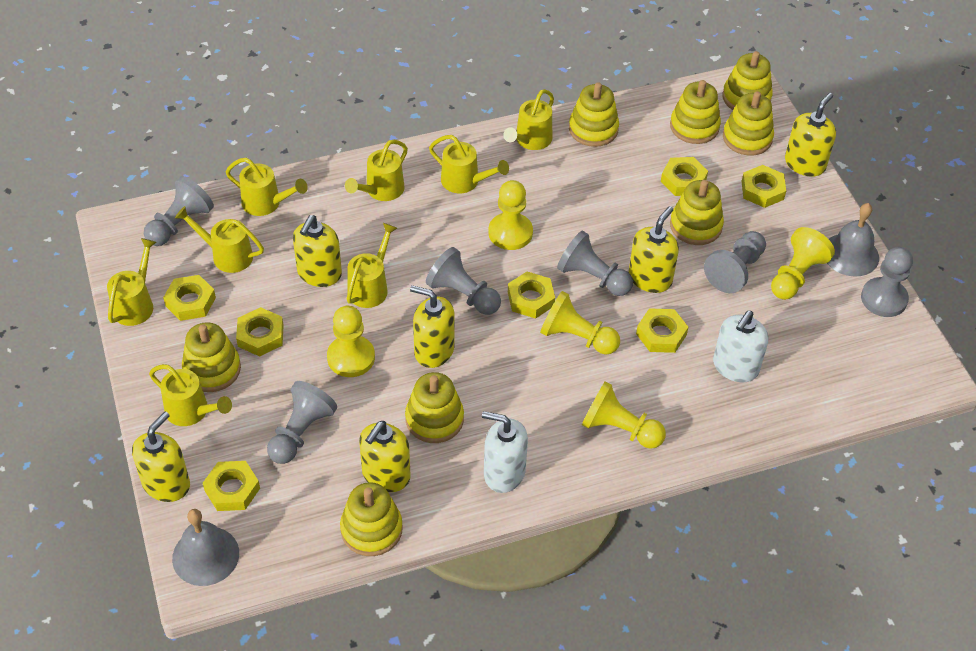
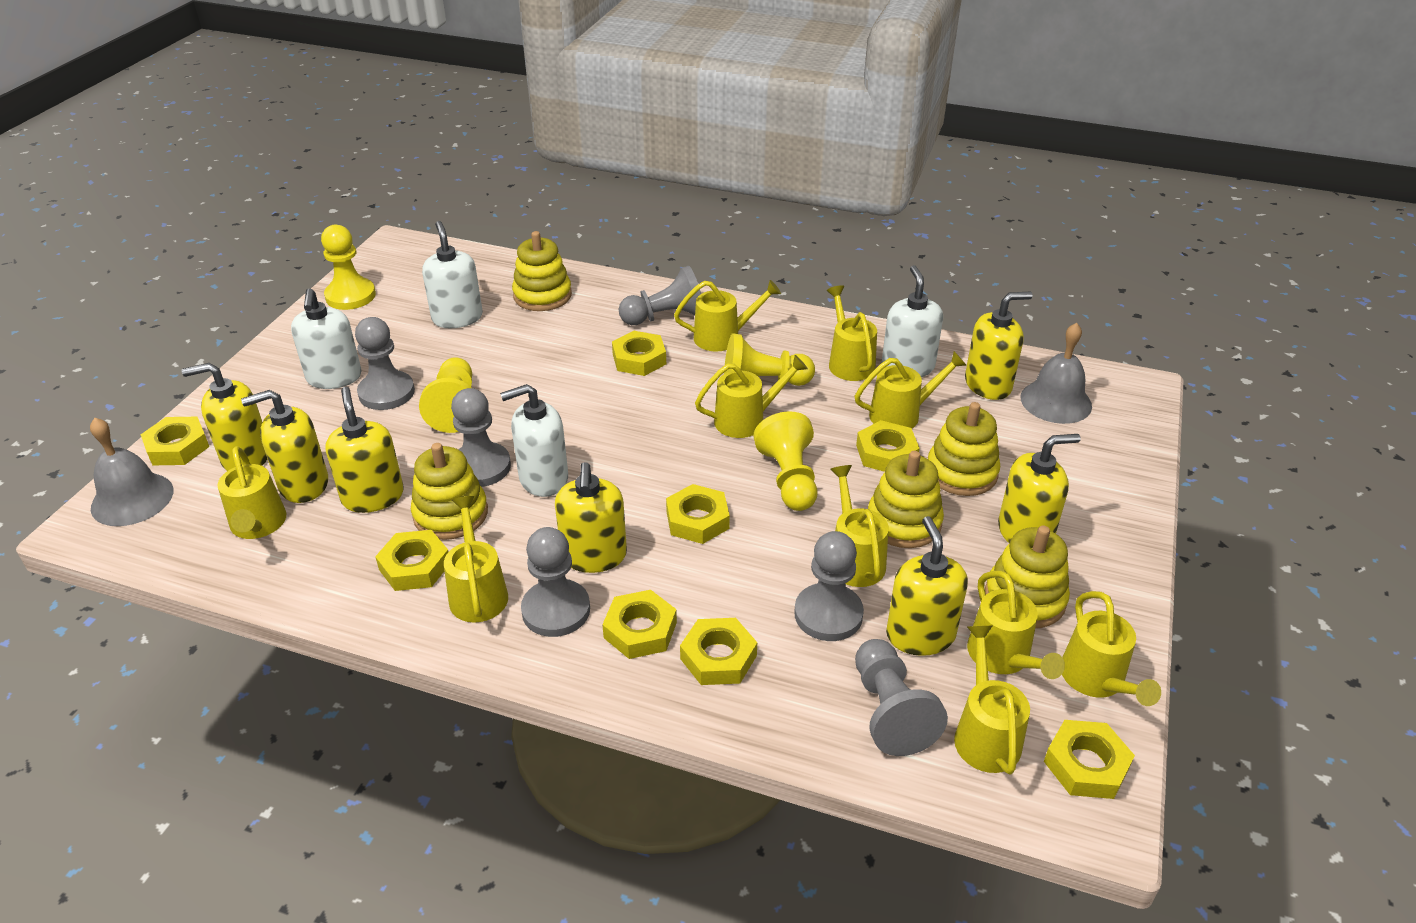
white soap dispenser: [482,411,528,493] [713,311,768,382] = 2 -> [291,288,361,389] [422,221,483,328] [500,384,568,497] [882,265,943,377] = 4
yellow nut: [163,275,216,321] [203,461,260,511] [236,307,284,357] [508,272,555,319] [636,308,688,353] [661,157,708,196] [742,165,786,208] = 7 -> [140,417,209,465] [375,530,449,591] [602,590,677,659] [612,331,666,376] [666,484,730,544] [680,618,757,685] [856,420,920,472] [1044,720,1135,799] = 8
yellow pawn: [327,306,375,377] [488,180,533,250] [540,291,620,355] [582,381,666,449] [771,227,835,300] = 5 -> [321,225,376,310] [419,357,472,433] [724,333,815,386] [753,411,818,511] = 4
yellow soap dispenser: [132,412,190,502] [293,215,342,287] [359,421,411,492] [410,285,455,368] [629,206,679,293] [785,93,836,177] = 6 -> [182,363,267,471] [241,390,328,503] [325,387,404,513] [555,462,627,573] [886,516,968,656] [965,292,1032,400] [998,434,1081,543] = 7
yellow stacking toy: [182,322,241,392] [340,482,403,556] [405,372,464,443] [569,82,619,147] [670,80,721,144] [670,180,724,245] [722,51,773,110] [723,91,774,156] = 8 -> [411,443,488,540] [512,231,572,311] [868,451,944,548] [928,402,1000,496] [985,526,1070,628] = 5
yellow watering can: [107,238,156,326] [149,364,232,426] [175,206,264,273] [226,158,308,216] [345,140,408,201] [347,223,397,308] [429,135,509,193] [503,89,554,150] = 8 -> [217,446,287,539] [444,496,508,623] [674,280,781,352] [695,355,808,438] [827,285,877,381] [830,465,889,587] [855,351,967,428] [954,625,1030,774] [967,571,1065,679] [1062,591,1161,706] = 10

